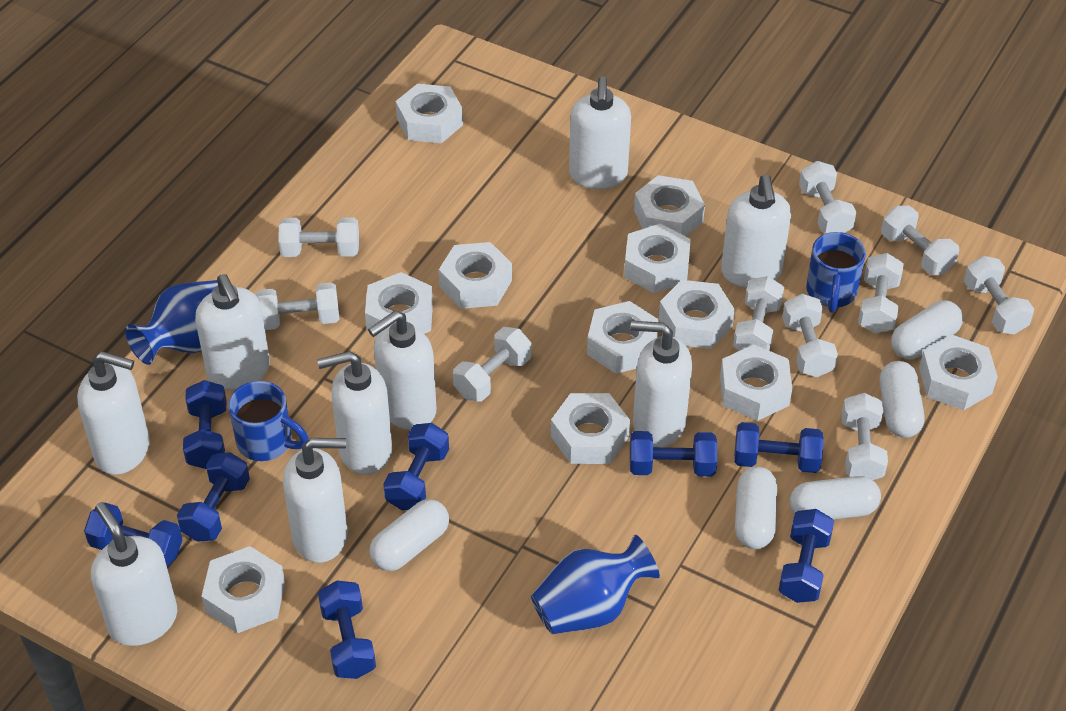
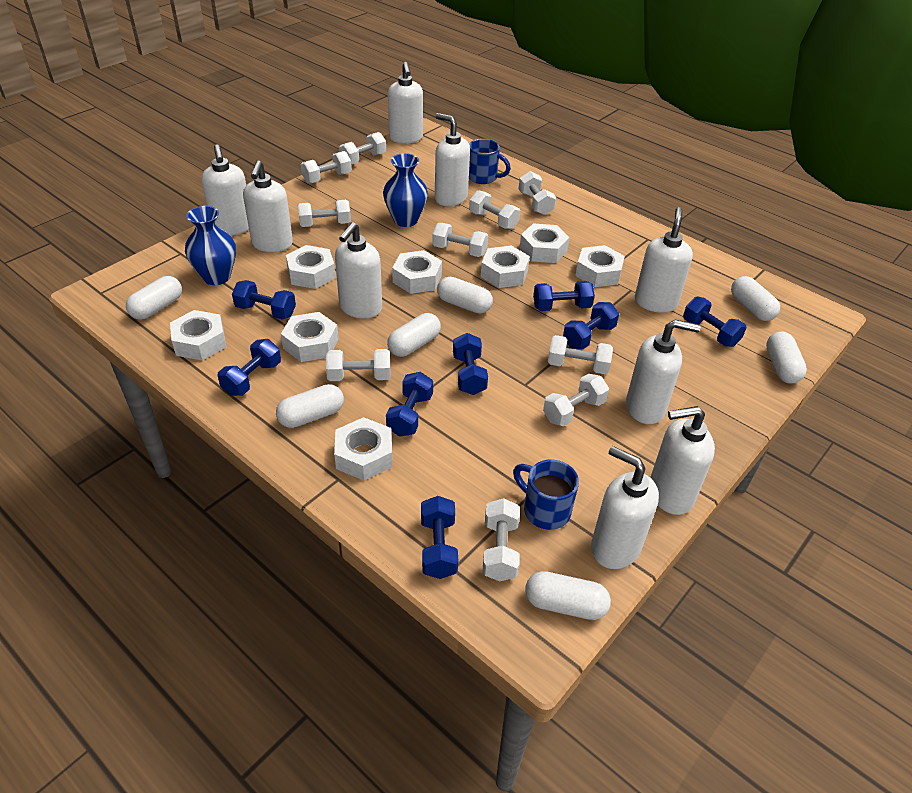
white capsule: [369,499,449,571] [735,466,777,549] [789,476,881,520] [880,361,924,438] [891,300,963,359] = 5 -> [126,276,182,319] [276,384,344,428] [387,313,441,357] [437,277,493,314] [525,571,611,620] [731,276,780,321] [766,331,807,384] = 7
white nut: [201,546,285,633] [365,272,433,334] [396,84,463,143] [439,242,512,309] [551,393,630,464] [587,301,659,374] [624,224,691,293] [634,175,705,236] [659,280,735,349] [720,345,792,421] [919,335,998,410] = 11 -> [170,310,226,361] [281,312,339,362] [286,245,335,289] [334,417,392,481] [392,250,442,294] [481,246,530,288] [520,224,570,263] [575,245,625,287] = 8

